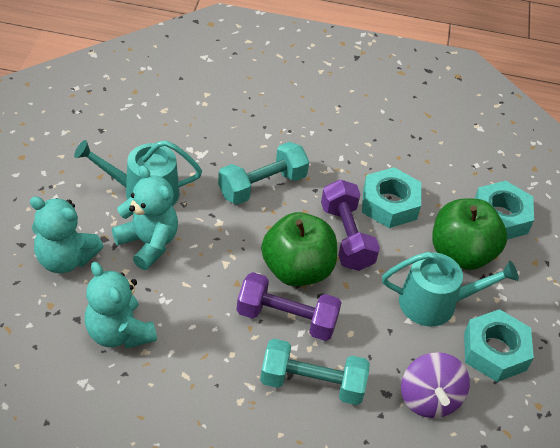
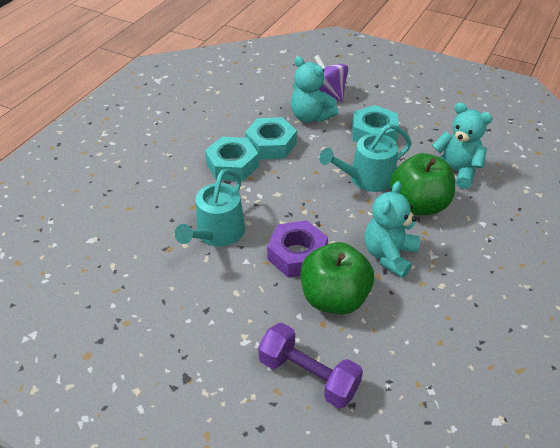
purple dumbbell: [237,272,342,341] [321,179,380,271] = 2 -> [258,323,363,408] = 1
purple nut: none = 0 -> [267,220,328,278] = 1
turquoise dumbbell: [218,142,309,205] [260,339,370,405] = 2 -> none = 0

